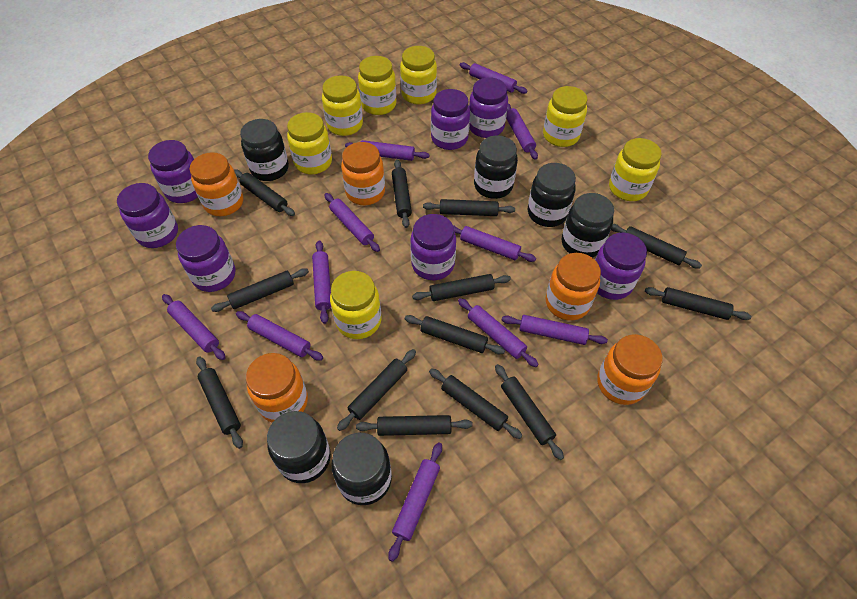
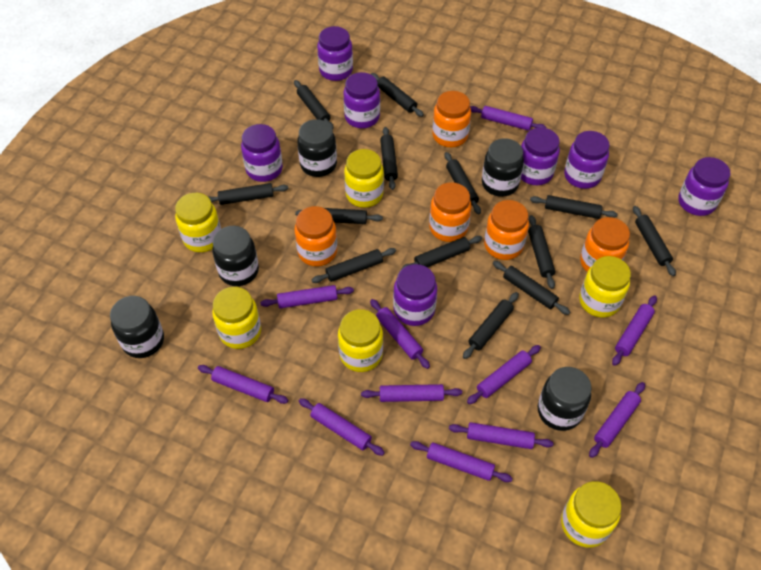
black jar: [240,119,289,181] [267,411,331,483] [331,433,392,505] [474,135,518,199] [528,163,576,227] [562,193,614,258] = 6 -> [110,296,164,358] [212,226,259,286] [297,119,337,177] [482,138,524,197] [538,367,592,431] = 5
yellow jar: [287,112,332,174] [322,75,363,136] [330,271,382,339] [358,56,397,115] [400,46,437,105] [543,86,587,147] [609,138,662,201] = 7 -> [175,193,221,252] [212,287,261,349] [338,309,383,372] [344,149,384,208] [561,481,622,547] [579,256,631,317] = 6

